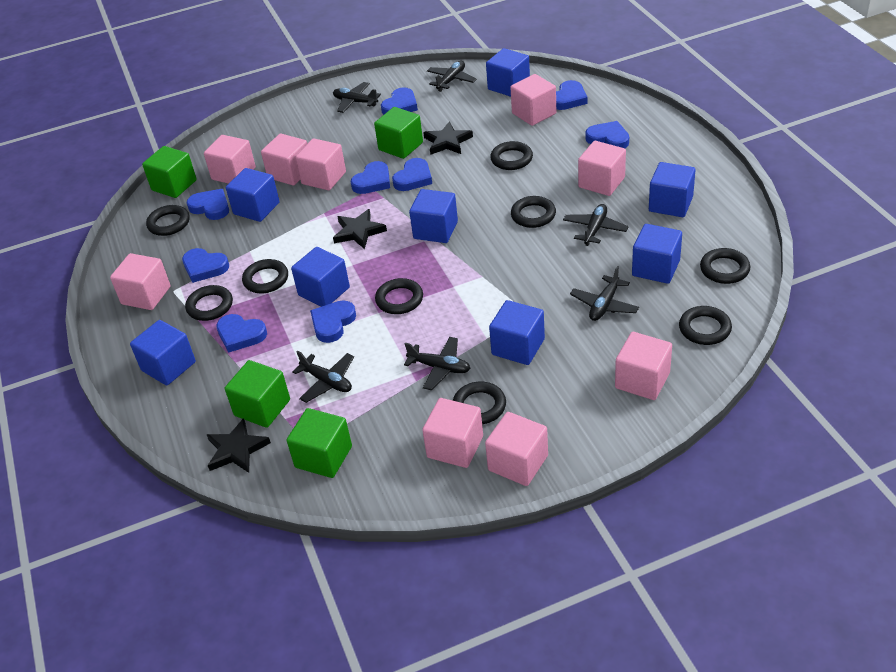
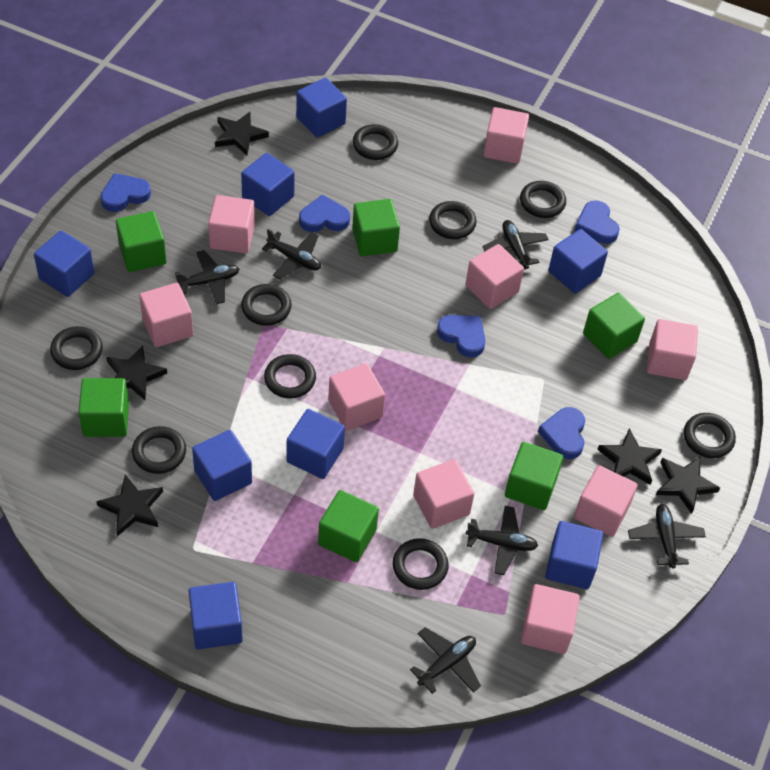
black star: [207,418,271,473] [333,209,387,249] [423,121,473,155] = 3 -> [96,475,163,536] [106,345,167,401] [215,112,269,156] [597,428,662,485] [656,456,720,514] = 5
blue heart: [182,248,229,283] [187,189,229,220] [216,314,267,353] [310,300,356,343] [351,161,390,194] [381,87,418,115] [392,158,432,191] [556,80,588,110] [585,121,629,148] = 9 -> [100,173,151,212] [299,194,350,232] [437,315,485,358] [538,407,585,459] [575,200,620,244] = 5
green cube: [142,146,197,198] [225,360,290,428] [286,408,352,478] [374,107,423,159] = 4 -> [78,378,129,437] [116,211,166,272] [318,490,379,562] [352,199,400,256] [505,442,563,510] [583,293,645,359] = 6

